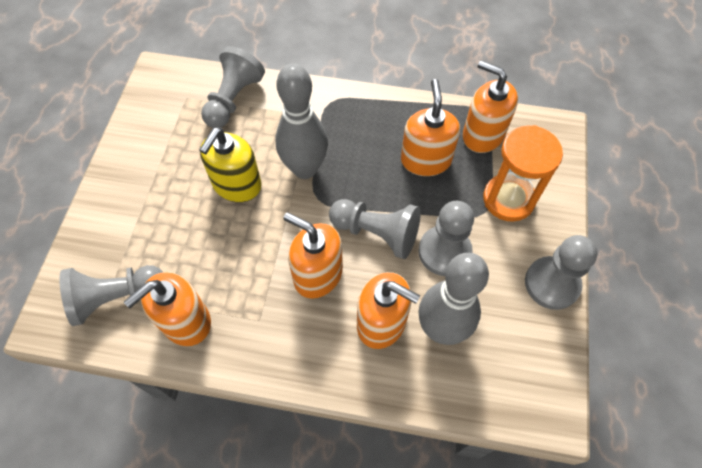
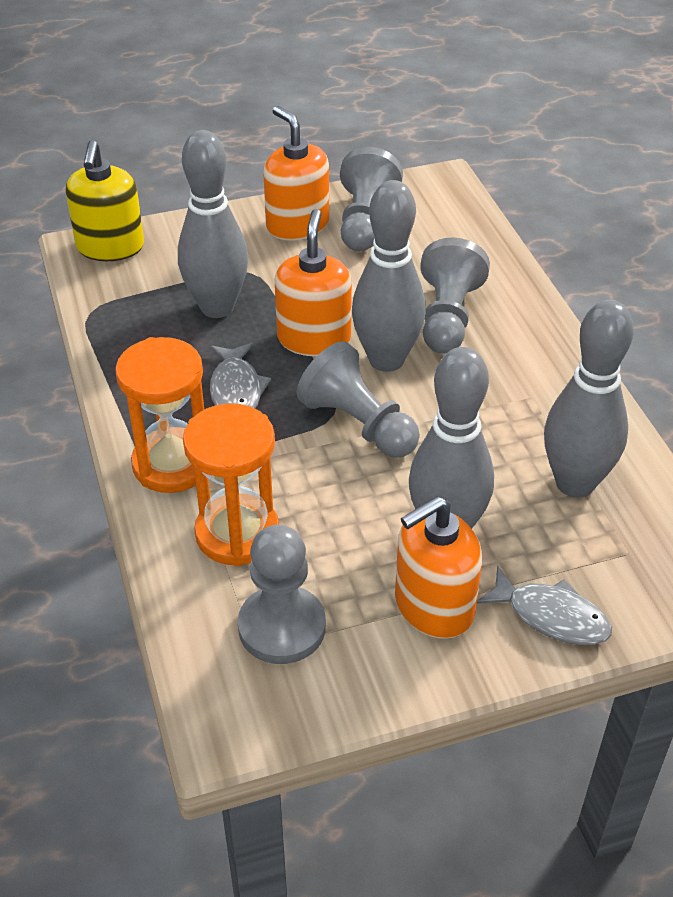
grey bowling pin: [275,63,328,179] [418,253,489,345] = 2 -> [178,130,248,318] [352,180,426,372] [409,347,494,529] [544,300,634,498] = 4
grey fish: none = 0 -> [210,342,271,408] [477,565,612,645] = 2
grey pawn: [59,265,163,326] [201,46,265,128] [329,199,421,259] [418,201,474,276] [525,235,598,310] = 5 -> [238,525,326,664] [297,341,420,458] [340,147,403,251] [420,237,490,354] = 4
orange hourglass: [483,125,563,222] = 1 -> [115,337,204,493] [183,403,279,566] = 2
orange soap dispenser: [124,272,211,346] [283,212,343,299] [357,272,420,349] [401,79,460,176] [463,60,518,153] = 5 -> [263,106,329,240] [275,209,352,356] [395,496,482,639] = 3

